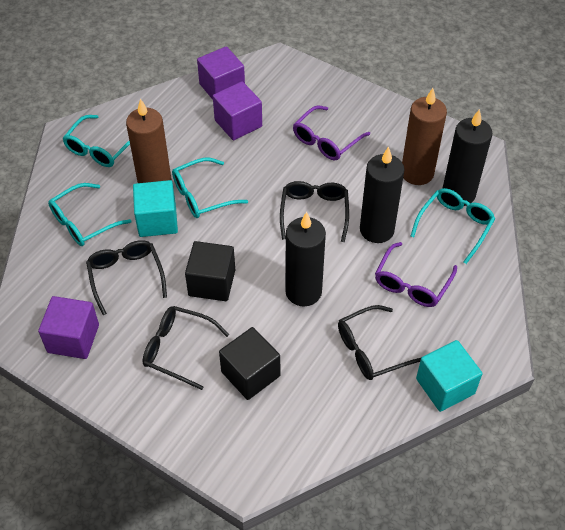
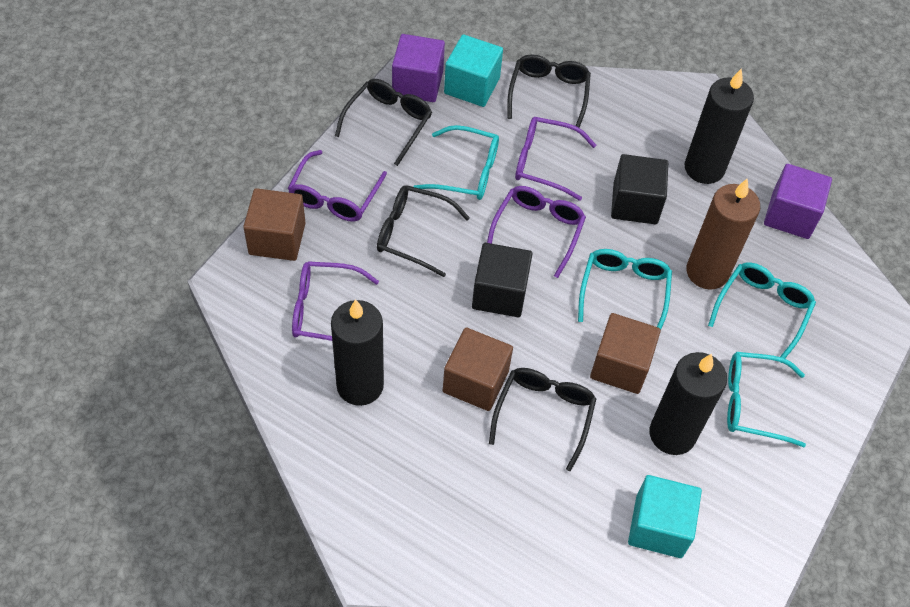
brown candle: [126,99,172,183] [402,88,447,185] = 2 -> [686,178,760,290] = 1
brown cube: none = 0 -> [243,188,306,261] [443,328,513,411] [590,313,661,394] = 3
purple cube: [38,296,99,359] [197,46,245,100] [213,81,262,141] = 3 -> [392,34,445,102] [764,164,832,239] = 2
purple glasses: [293,105,370,161] [375,242,457,307] = 2 -> [288,150,387,222] [292,261,379,341] [487,186,586,278] [515,117,596,201] = 4

